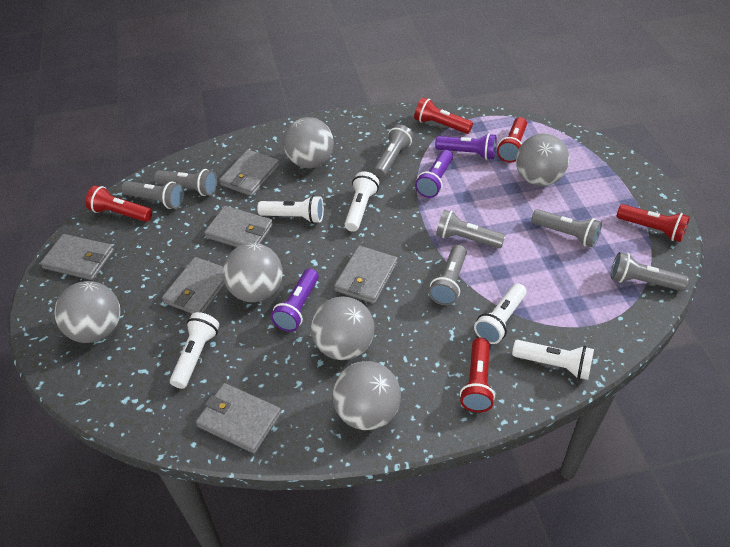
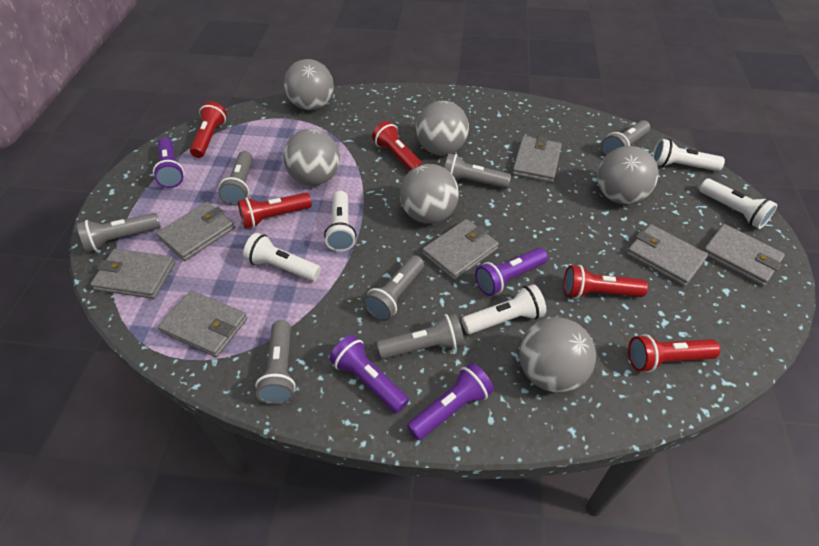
grey wallet: [40,234,114,280] [162,257,225,314] [196,383,281,454] [204,206,273,247] [219,150,280,196] [334,245,398,304] = 6 -> [90,249,175,299] [157,202,235,261] [158,290,247,357] [422,219,499,280] [512,136,562,183] [626,224,708,287] [703,224,785,286] = 7
purple flashlight: [271,268,319,332] [415,150,453,198] [435,133,497,160] = 3 -> [153,138,184,188] [329,335,409,413] [407,363,494,440] [475,248,548,296] = 4

